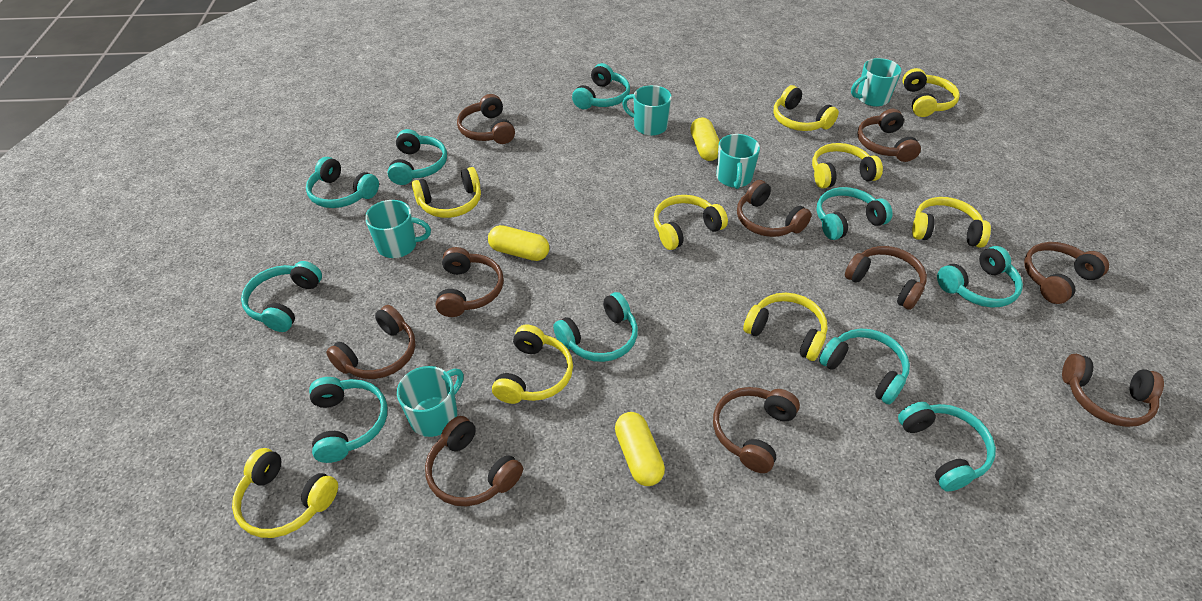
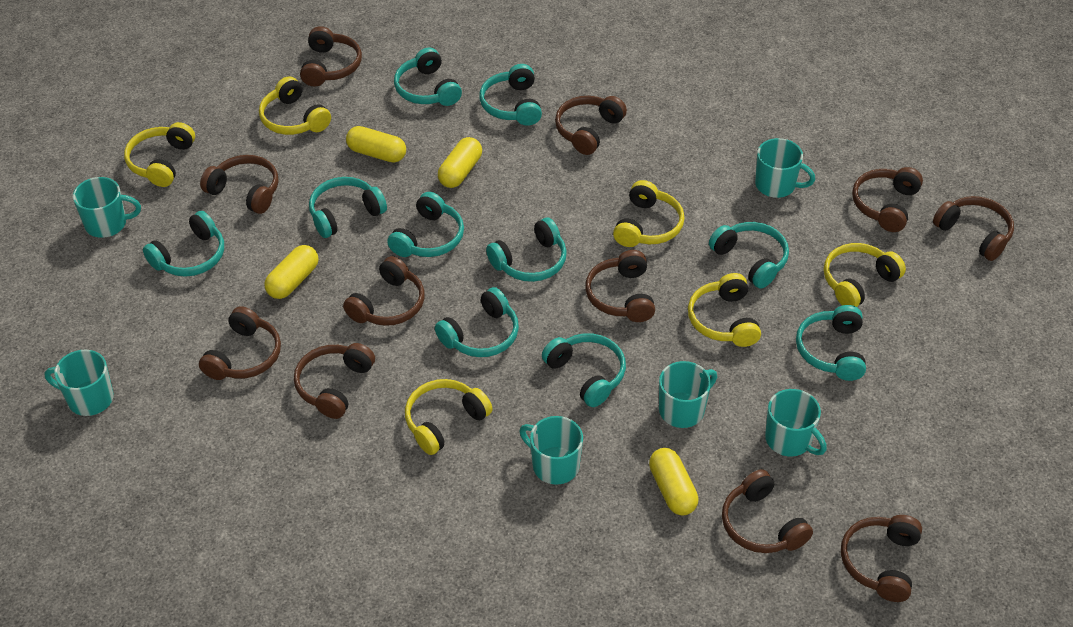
brown headphones: [326,305,415,379] [425,416,523,506] [436,247,504,317] [457,94,515,144] [713,387,800,473] [737,180,812,237] [845,246,927,310] [857,109,921,162] [1024,242,1109,304] [1062,354,1164,427] = 10 -> [199,306,281,380] [200,155,278,214] [294,343,375,419] [300,26,362,86] [343,256,425,326] [555,96,627,155] [585,250,655,322] [722,469,813,553] [841,515,922,602] [852,167,923,232] [933,196,1014,261] = 11
turquoise mug: [365,200,431,258] [397,366,464,437] [622,85,672,136] [716,134,760,189] [851,58,902,107] = 5 -> [45,349,114,416] [73,177,141,238] [519,416,583,485] [659,361,717,428] [755,138,815,198] [765,389,827,457] = 6
yellow capsule: [488,225,549,261] [615,412,665,486] [690,117,720,161] = 3 -> [264,245,318,299] [346,126,406,163] [438,137,482,188] [649,448,698,515] = 4
yellow headphones: [232,448,338,538] [412,167,481,218] [492,325,573,404] [653,195,728,250] [743,293,827,361] [773,85,839,131] [812,143,883,189] [902,68,960,117] [912,197,991,248] = 9 -> [124,122,195,187] [259,76,331,135] [405,379,493,455] [613,180,685,247] [688,273,761,347] [824,243,906,307] = 6

